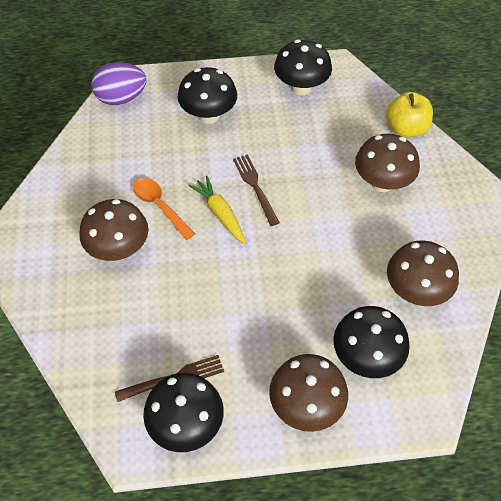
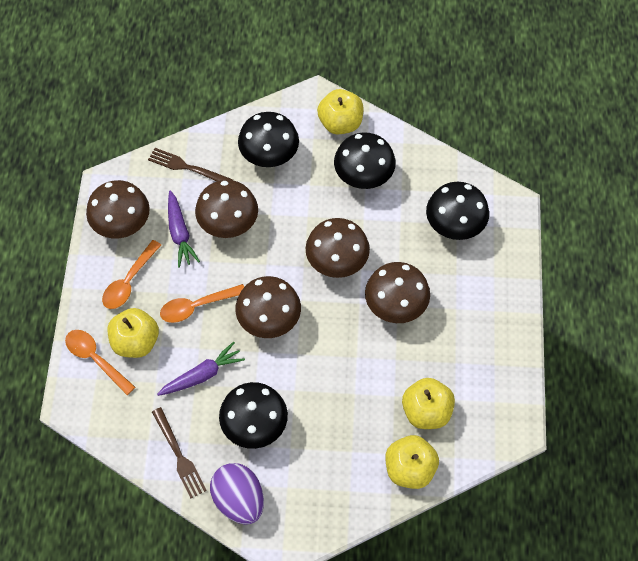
brown mushroom: [79,199,148,261] [269,354,348,432] [355,134,420,192] [387,240,459,306] = 4 -> [86,180,150,239] [195,180,258,238] [235,276,301,338] [306,218,370,278] [365,262,430,323] = 5
orange spoon: [133,178,195,240] = 1 -> [65,330,135,395] [102,240,161,309] [160,284,244,323] = 3
purple carrot: none = 0 -> [157,342,245,396] [168,190,200,268] = 2
yellow apple: [386,92,433,138] = 1 -> [108,308,159,358] [317,89,364,134] [386,435,439,489] [402,378,455,429] = 4
yellow carrot: [188,176,246,244] = 1 -> none = 0

